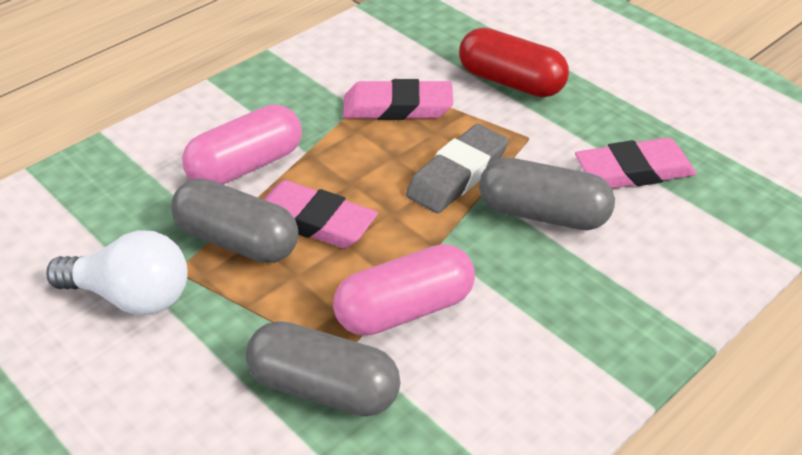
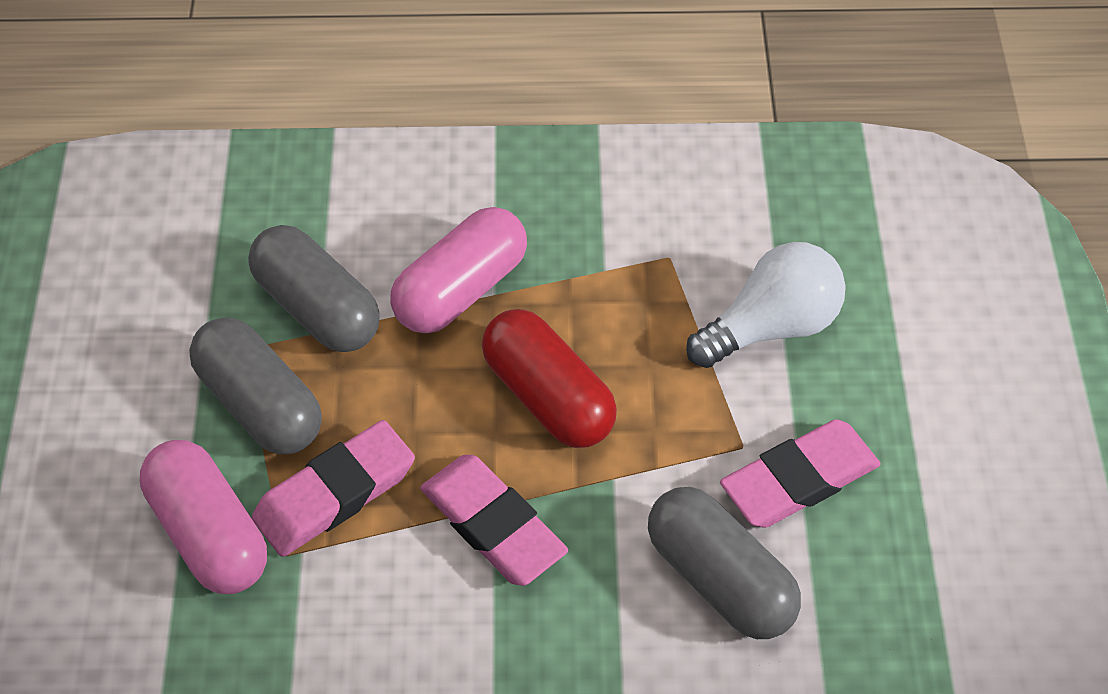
grey eraser: [406,124,509,213] = 1 -> none = 0

